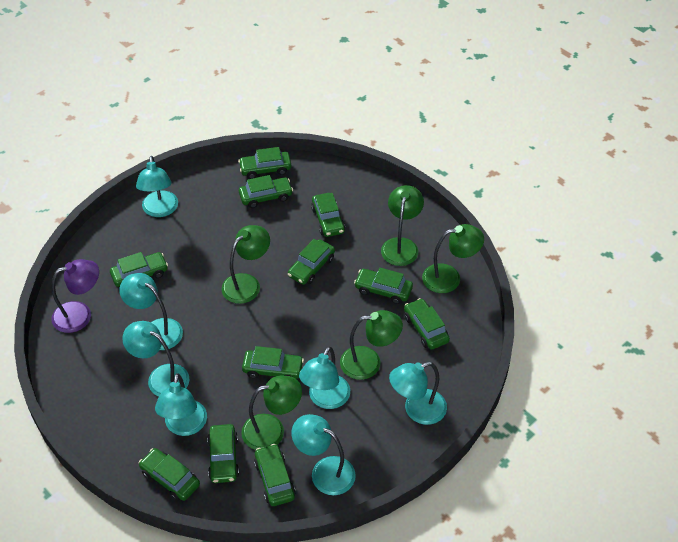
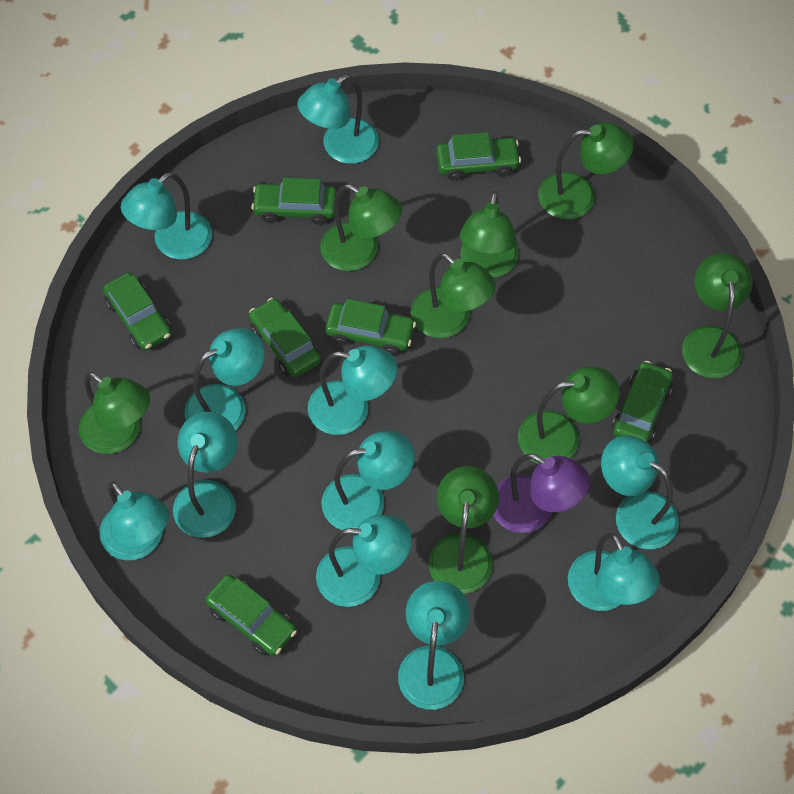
green car: [110,252,168,287] [139,448,200,501] [207,424,239,483] [238,147,291,179] [239,175,293,208] [242,346,304,379] [254,444,296,506] [288,239,335,285] [311,193,345,237] [354,268,413,304] [404,298,450,349] = 11 -> [103,272,172,351] [205,574,297,656] [249,298,321,377] [251,178,337,225] [325,299,416,355] [436,132,521,180] [612,361,673,443] = 7
green lamp: [222,225,270,304] [241,375,302,450] [340,310,403,380] [381,185,424,266] [422,224,484,293] = 5 -> [79,372,150,454] [320,184,402,271] [411,253,496,338] [429,466,499,594] [460,191,518,278] [518,367,620,464] [538,123,634,220] [682,253,753,378] = 8
turquoise lamp: [119,273,183,350] [122,321,189,397] [136,156,178,217] [155,373,207,436] [291,414,356,495] [299,346,350,409] [389,362,447,425] = 7 -> [99,481,169,560] [121,172,212,260] [173,412,238,538] [185,328,265,431] [297,74,379,164] [308,346,397,435] [316,515,412,607] [321,431,415,530] [398,581,470,710] [568,533,660,611] [601,435,679,549] = 11

